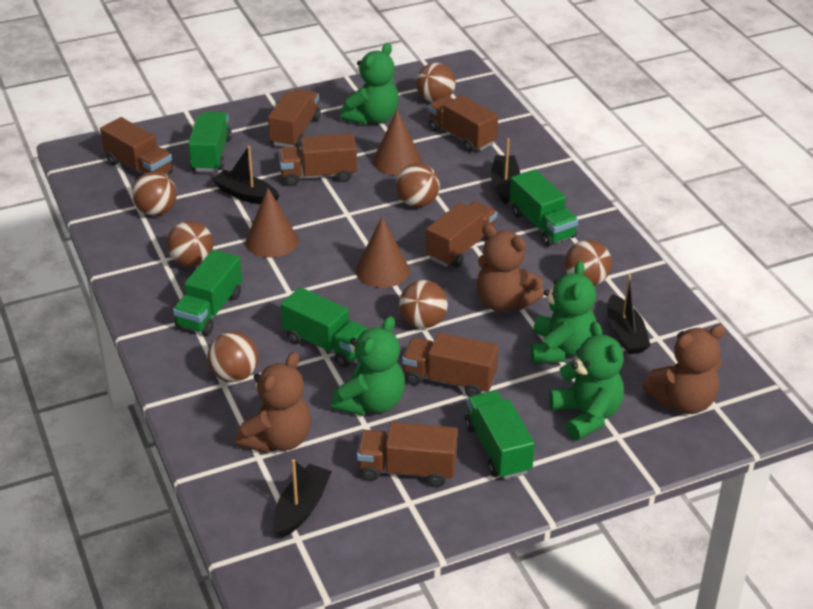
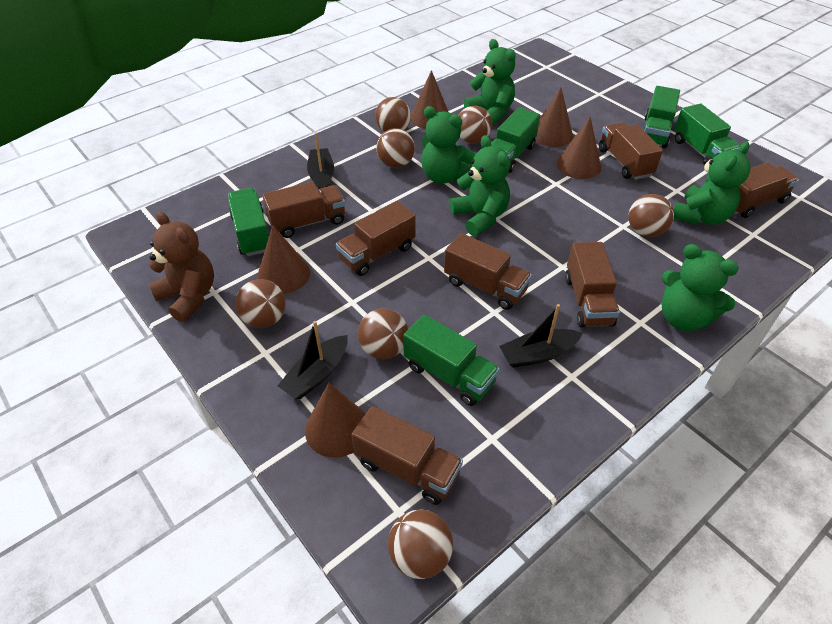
black boat: [212,146,279,205] [274,459,332,538] [491,138,520,205] [607,274,651,354] = 4 -> [278,321,348,399] [307,133,334,190] [499,304,583,368] = 3
brown cone: [245,188,298,258] [356,217,410,288] [373,109,422,175] = 3 -> [257,225,310,294] [305,383,365,458] [411,70,448,129] [535,87,573,147] [557,117,601,179] = 5
brown teddy bear: [235,352,311,453] [477,224,544,312] [643,324,726,414] = 3 -> [148,211,214,322] = 1
green teddy bear: [331,316,405,416] [341,43,399,125] [530,261,596,363] [549,322,624,441] = 4 -> [421,106,475,184] [450,135,510,236] [464,39,516,125] [661,244,739,331] [674,142,751,225] = 5

